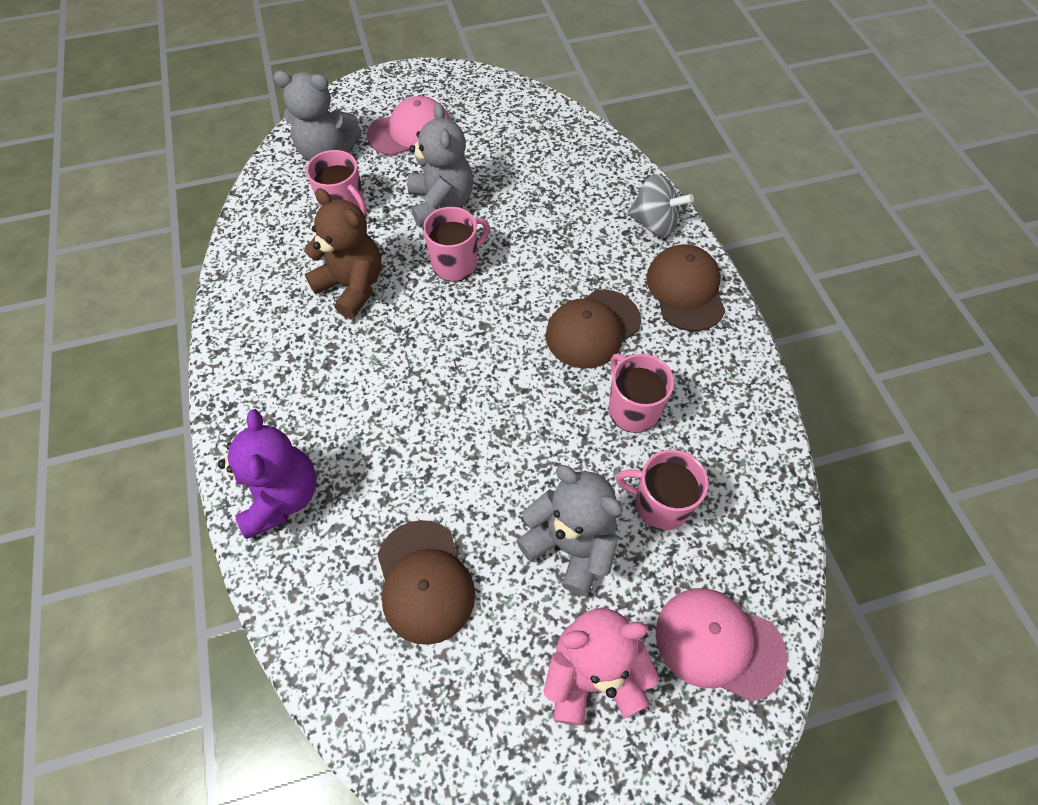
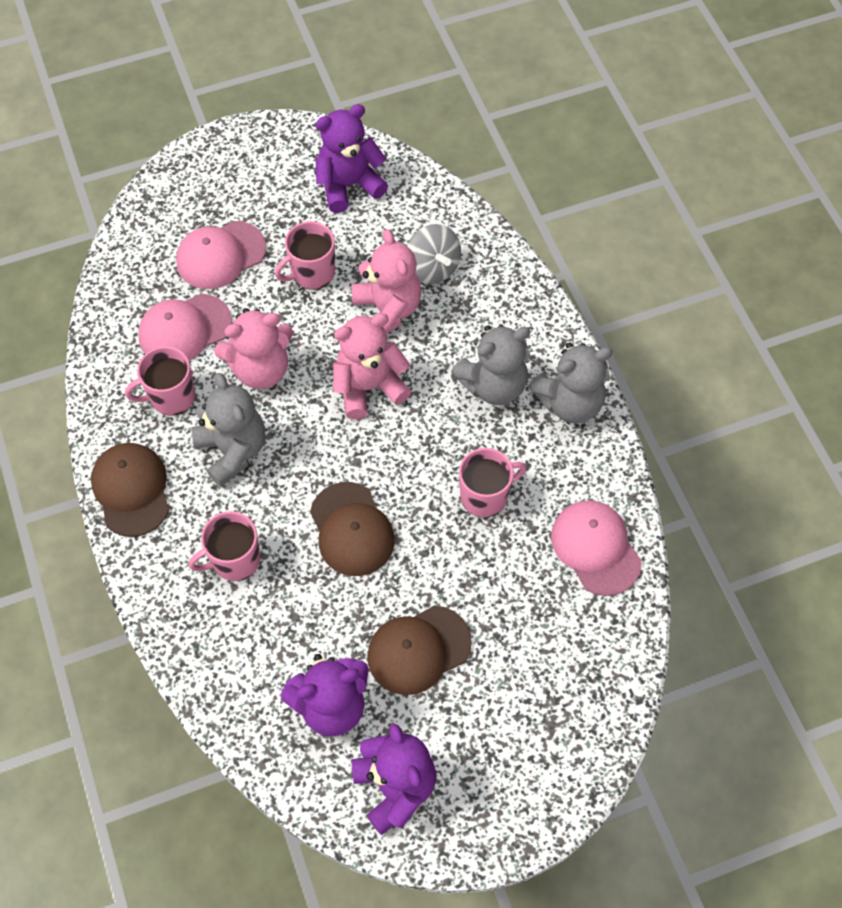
brown teddy bear: [304,188,382,319] = 1 -> none = 0
pink cap: [367,96,450,156] [656,588,788,702] = 2 -> [138,294,232,361] [176,221,266,289] [551,500,642,596] = 3
pink teddy bear: [544,608,659,725] = 1 -> [214,308,293,389] [333,313,411,420] [351,229,422,334] = 3
purple teddy bear: [218,409,317,539] = 1 -> [281,654,369,737] [315,104,388,213] [351,723,436,835] = 3

